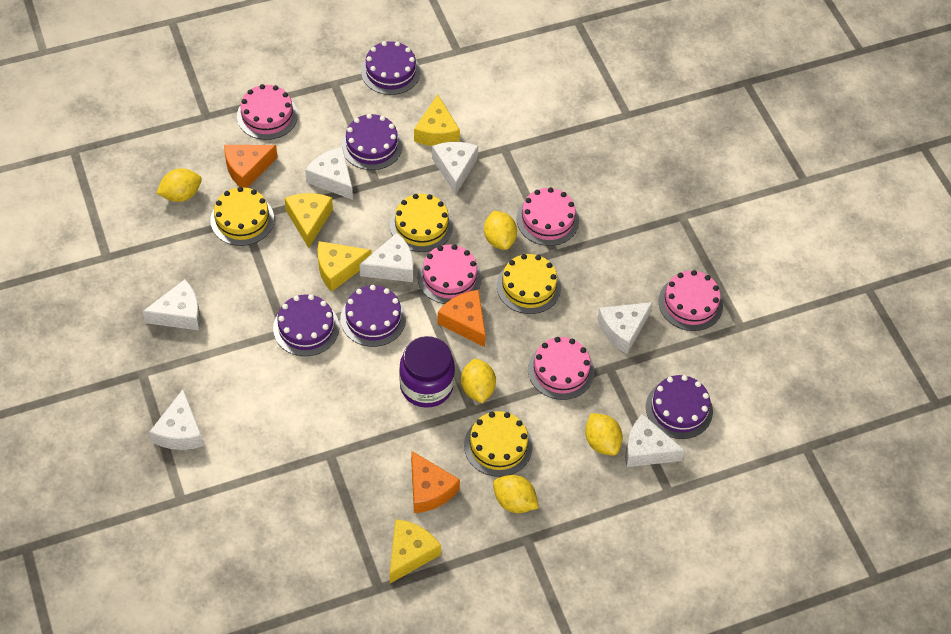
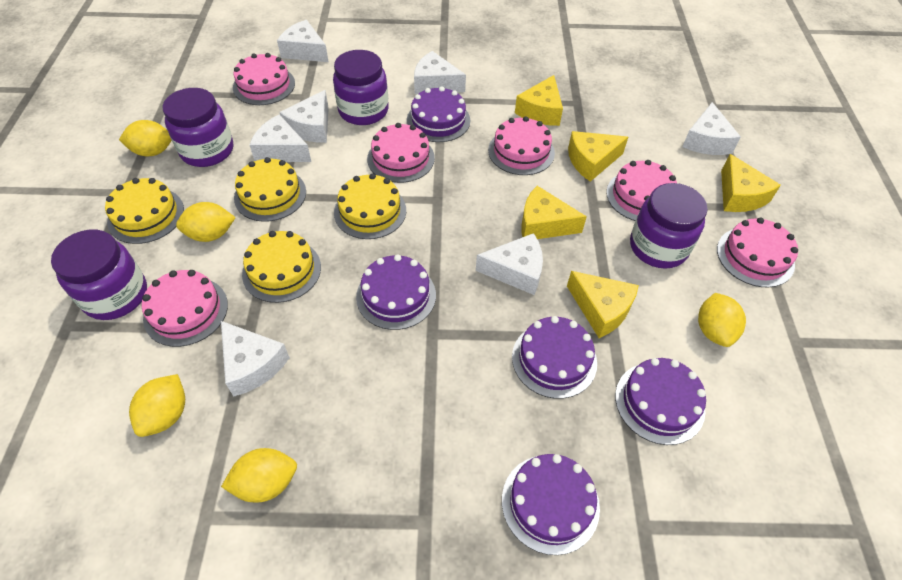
orange cheese: [224,145,277,188] [411,451,460,513] [437,290,486,347] = 3 -> none = 0
pink cake: [237,84,298,140] [417,244,482,304] [516,187,579,246] [528,337,594,400] [658,270,723,331] = 5 -> [142,270,228,347] [233,53,295,105] [367,123,435,183] [488,116,555,175] [606,160,677,221] [717,218,798,288] = 6
purple jar: [399,336,455,408] = 1 -> [51,230,147,320] [163,88,233,167] [333,50,389,125] [630,183,708,269] = 4
yellow cheese: [284,193,333,248] [318,241,372,292] [390,519,441,583] [414,95,460,146] = 4 -> [515,75,563,126] [521,186,587,239] [567,271,639,338] [568,131,628,182] [721,154,781,212] = 5

